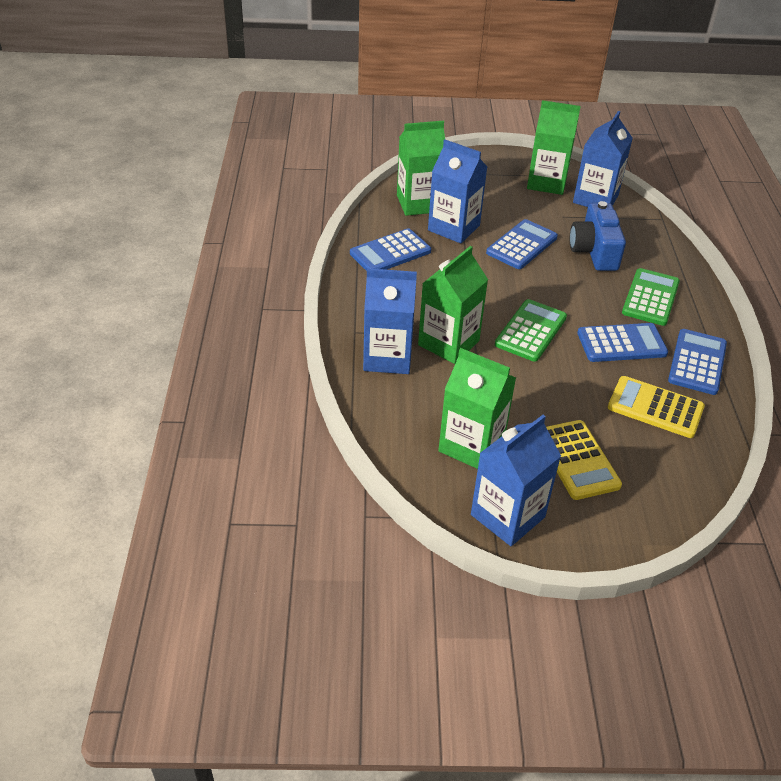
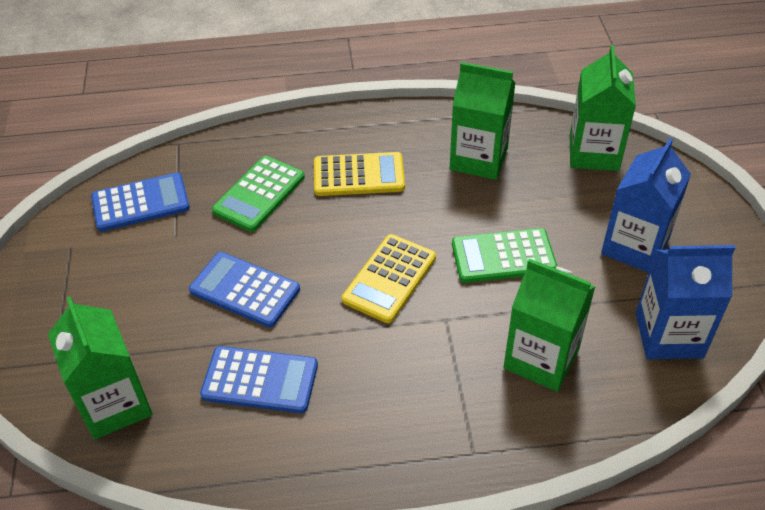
blue calculator: [350,228,431,271] [486,219,558,269] [577,323,668,362] [668,329,727,395] = 4 -> [91,173,190,232] [189,252,300,328] [200,346,318,413] = 3
blue camera: [570,201,626,271] = 1 -> none = 0
blue carton: [363,268,417,374] [428,140,487,243] [471,415,561,546] [573,111,633,207] = 4 -> [601,138,691,273] [636,245,735,359] = 2

